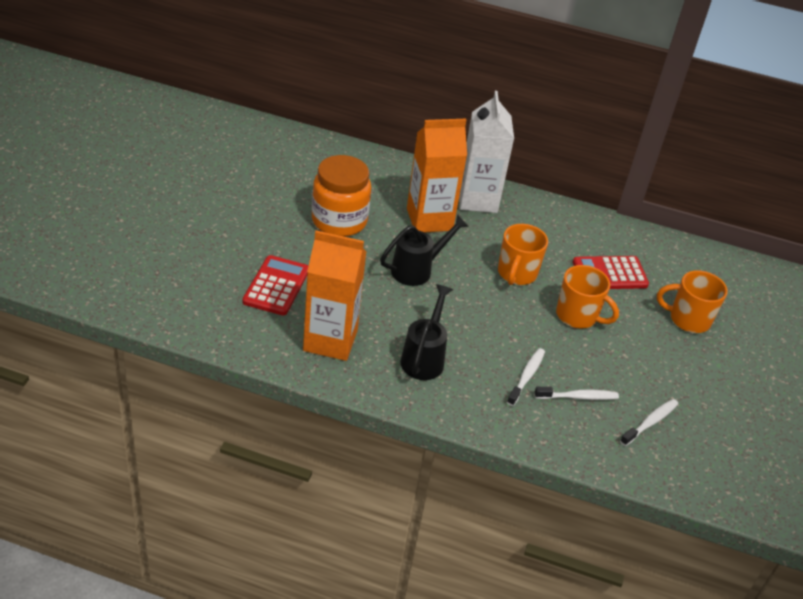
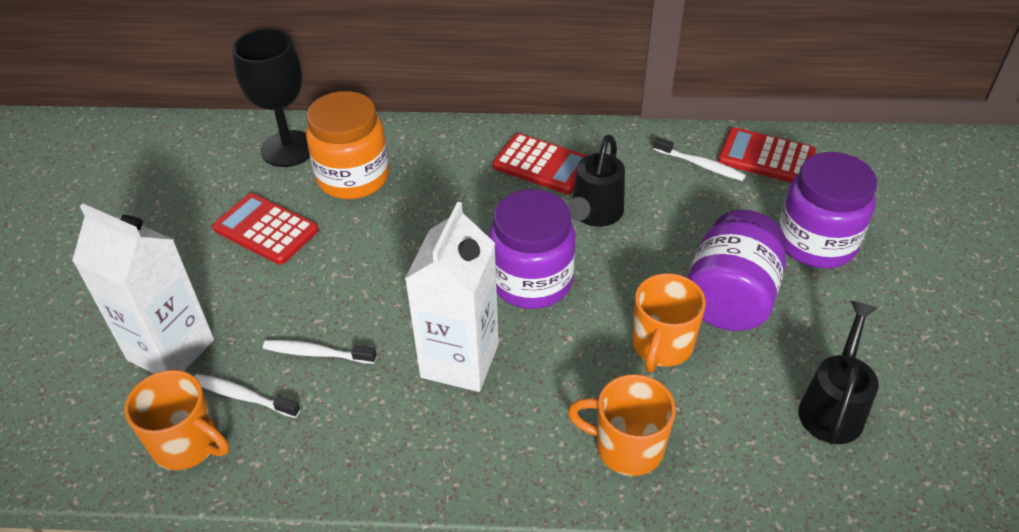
black goblet: none = 0 -> [232,28,310,167] = 1
orange carton: [303,230,366,361] [407,119,467,232] = 2 -> none = 0
purple jar: none = 0 -> [489,189,575,309] [687,210,786,331] [779,152,877,268] = 3
red calculator: [242,255,308,315] [573,256,649,289] = 2 -> [212,193,319,265] [493,133,588,194] [718,127,816,182] = 3
white carton: [459,91,514,213] = 1 -> [72,204,214,374] [405,202,499,392] = 2

